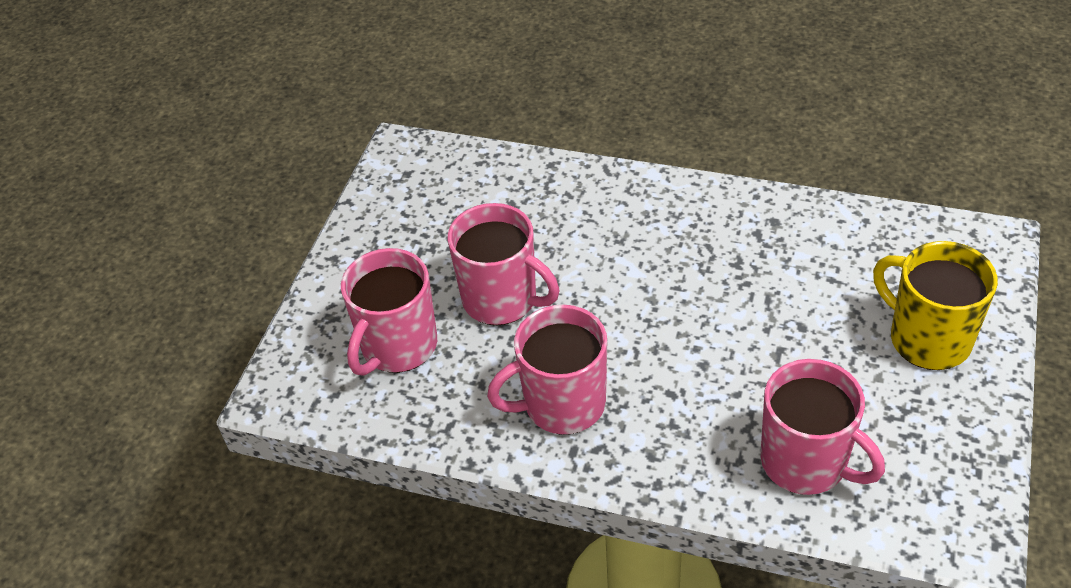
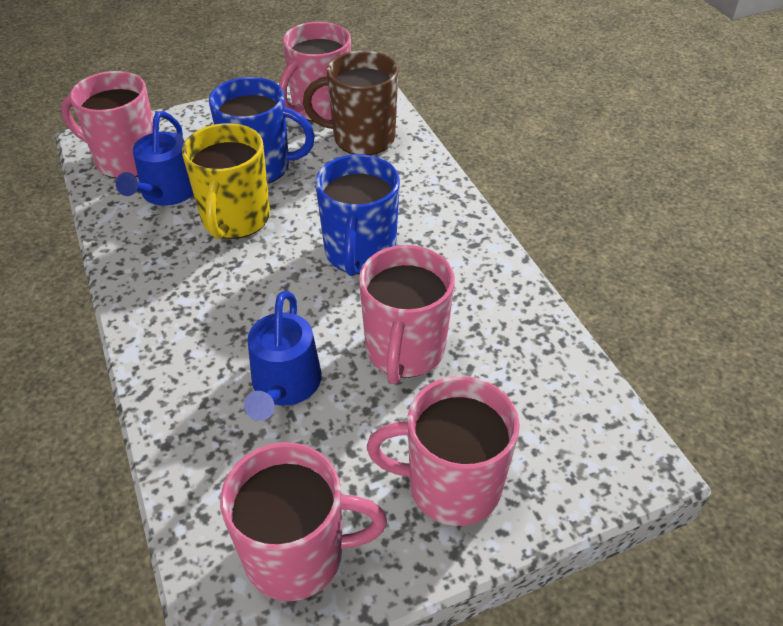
blue mug: none = 0 -> [209,77,315,184] [315,154,400,276] = 2
blue watering can: none = 0 -> [116,111,194,206] [244,291,322,421] = 2
brown mug: none = 0 -> [303,51,398,155] = 1
pink mug: [341,248,437,376] [448,203,560,325] [487,305,607,435] [761,359,885,495] = 4 -> [61,71,153,179] [220,442,387,601] [279,22,351,122] [359,245,455,384] [366,376,520,526] = 5

